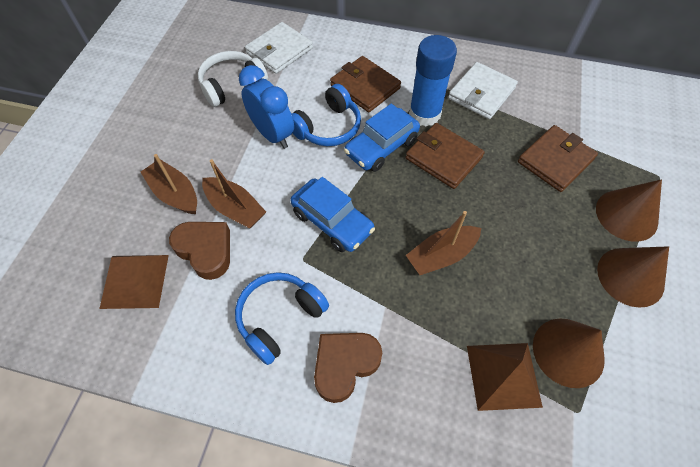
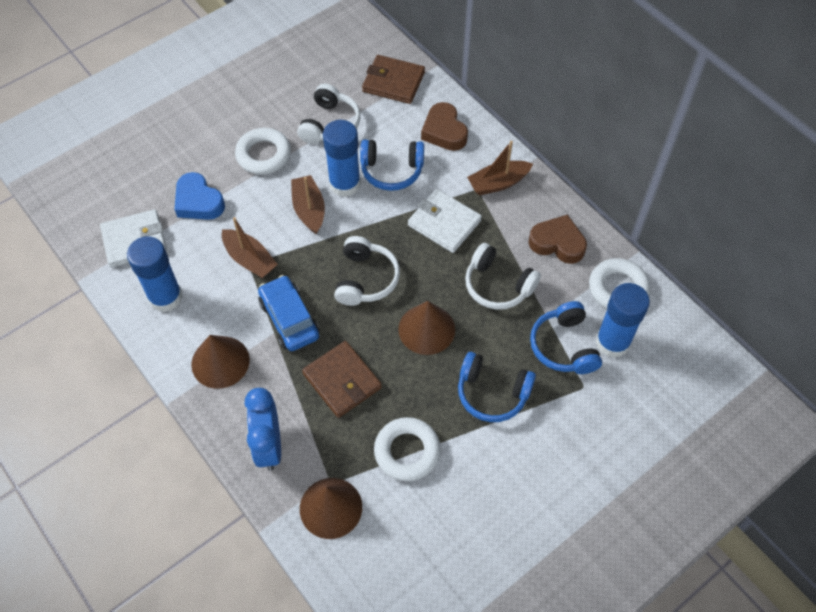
blue car: [291,177,375,252] [344,104,420,172] = 2 -> [258,275,320,351] = 1
blue glue stick: [409,35,457,127] = 1 -> [127,236,183,312] [323,120,361,197] [595,283,650,358] = 3
blue headphones: [235,272,329,365] [291,84,361,146] = 2 -> [360,139,424,191] [458,352,536,422] [530,301,602,374] = 3
blue heart: none = 0 -> [174,172,225,220] = 1
brown pyramid: [99,255,169,309] [467,343,543,411] = 2 -> none = 0
brown wallet: [330,56,401,112] [406,123,485,189] [518,125,598,192] = 3 -> [302,341,382,418] [362,55,425,104] = 2
white headphones: [198,51,268,107] = 1 -> [297,84,361,144] [334,236,400,306] [465,243,541,310] = 3
white ring: none = 0 -> [235,128,291,175] [374,417,441,481] [589,258,650,309] = 3

